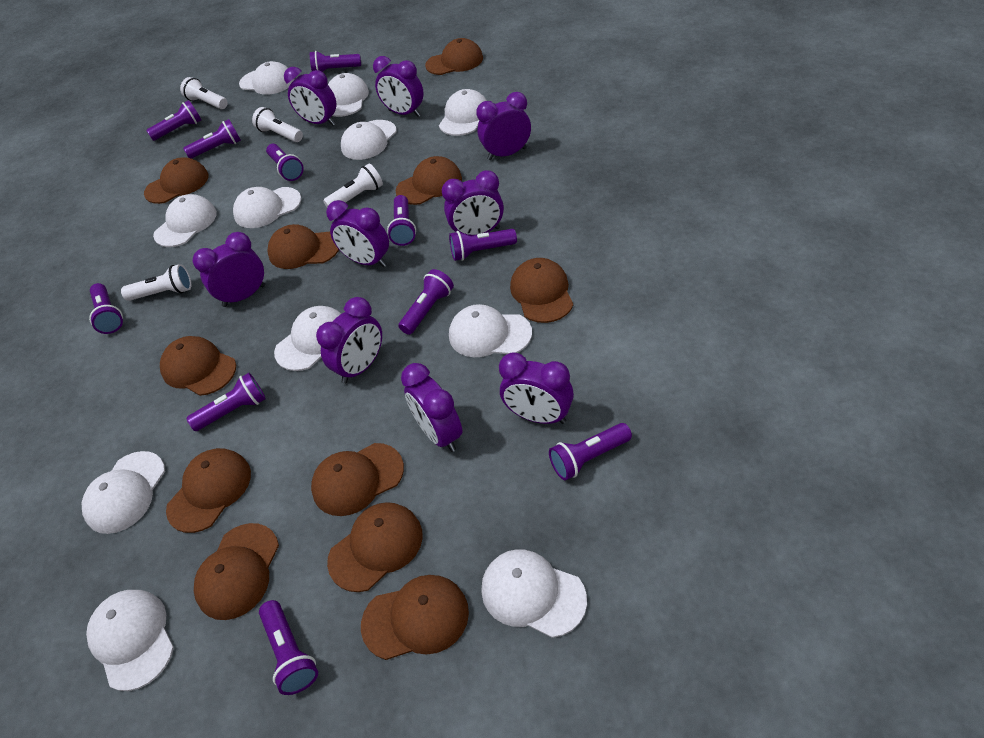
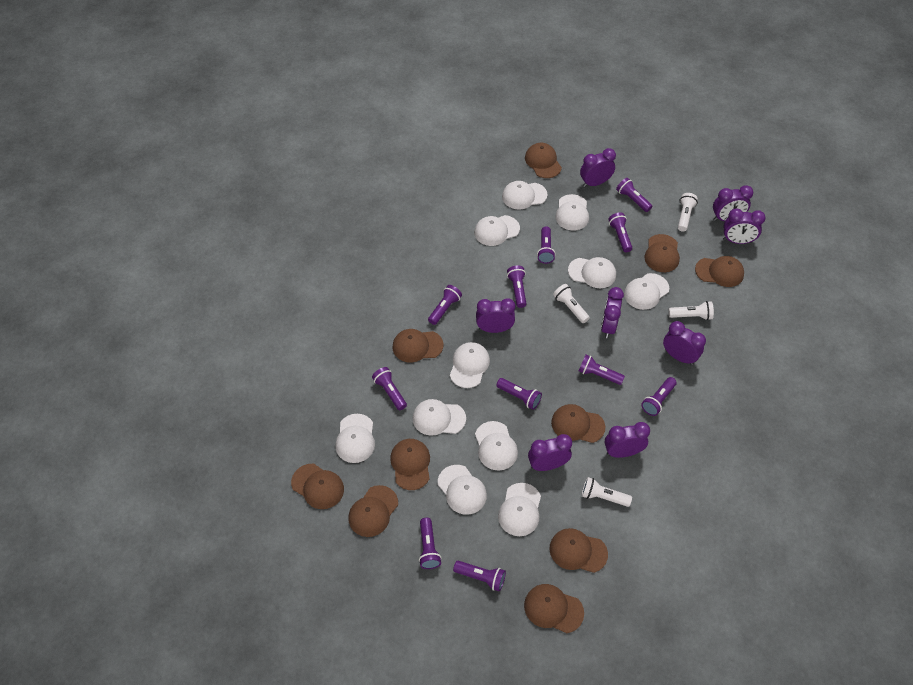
brown cap: [144,157,209,204] [160,336,236,396] [166,448,251,533] [194,523,279,620] [267,224,339,269] [311,443,404,516] [327,502,423,592] [361,575,469,660] [396,156,462,205] [425,38,483,75] [510,258,573,323] = 11 -> [291,464,344,509] [349,485,398,537] [390,439,430,490] [392,329,444,363] [524,584,584,633] [525,143,562,178] [549,528,608,573] [551,404,605,443] [644,234,680,272] [695,256,744,287] = 10
purple clock: [193,232,265,307] [284,67,336,126] [316,297,382,384] [326,200,389,267] [373,56,424,117] [401,363,462,452] [442,170,504,236] [476,92,531,160] [499,352,574,424] = 9 -> [476,298,515,333] [528,434,572,471] [580,148,616,187] [601,287,624,338] [605,422,650,458] [663,321,706,365] [713,185,753,221] [723,208,766,244] = 8

